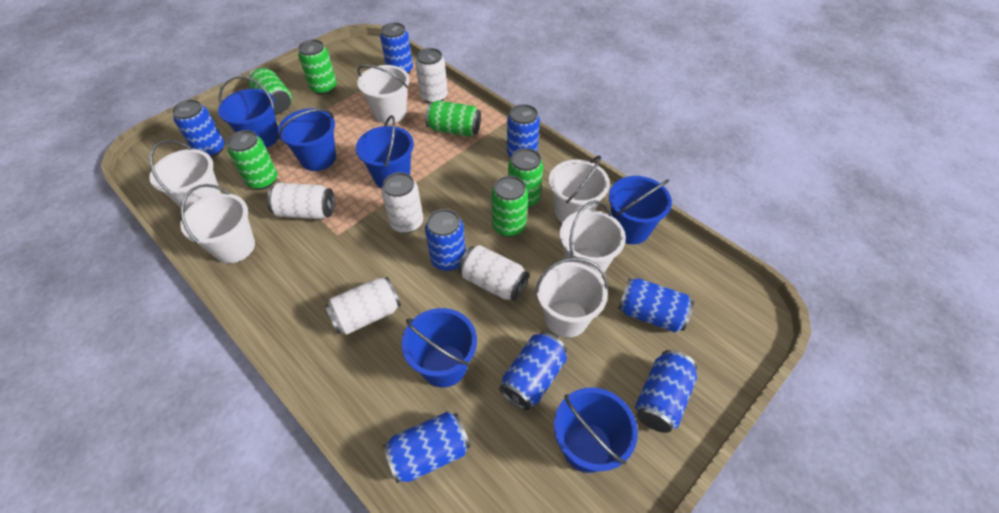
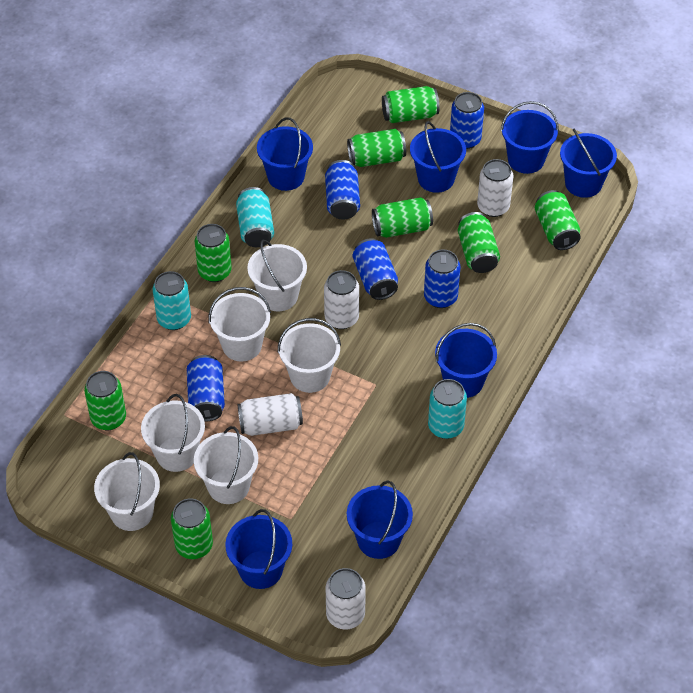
blue bucket: [218,76,279,148] [278,108,336,171] [356,115,414,188] [401,308,477,387] [554,387,638,473] [609,176,672,244] = 6 -> [225,509,292,589] [257,117,313,191] [347,480,413,559] [410,121,466,193] [435,323,497,398] [501,101,559,174] [560,129,617,198] = 7
blue can: [172,100,225,157] [380,22,413,74] [383,412,470,483] [425,209,466,271] [499,332,567,410] [507,104,540,157] [618,278,694,332] [635,350,697,433] = 8 -> [187,355,225,422] [325,160,360,220] [353,238,398,300] [424,250,461,308] [450,92,484,149] = 5
green can: [227,130,277,190] [249,67,292,113] [298,39,337,95] [425,100,481,137] [492,176,528,237] [508,148,543,208] = 6 -> [84,371,126,430] [171,499,213,559] [195,224,232,282] [347,129,406,167] [372,197,433,238] [382,86,439,123] [458,212,500,273] [535,190,581,250] = 8
turquoise can: none = 0 -> [152,271,191,330] [236,187,274,247] [428,379,467,439] = 3
white can: [267,183,335,219] [325,277,401,335] [381,172,423,233] [415,48,448,103] [459,245,529,301] = 5 -> [238,393,303,436] [324,270,359,329] [326,568,366,629] [477,159,514,217] = 4

